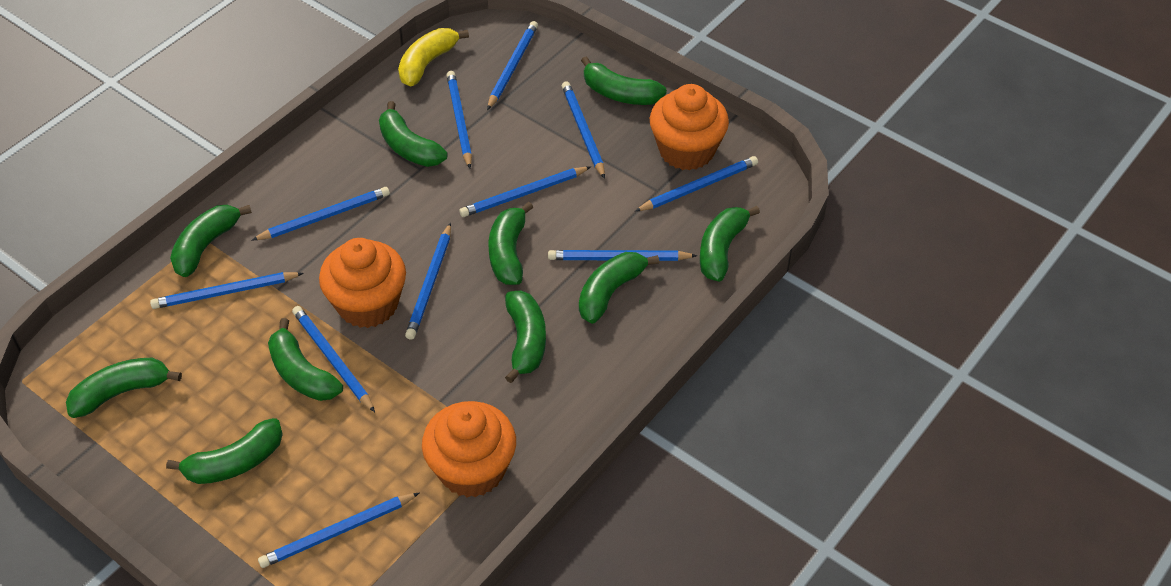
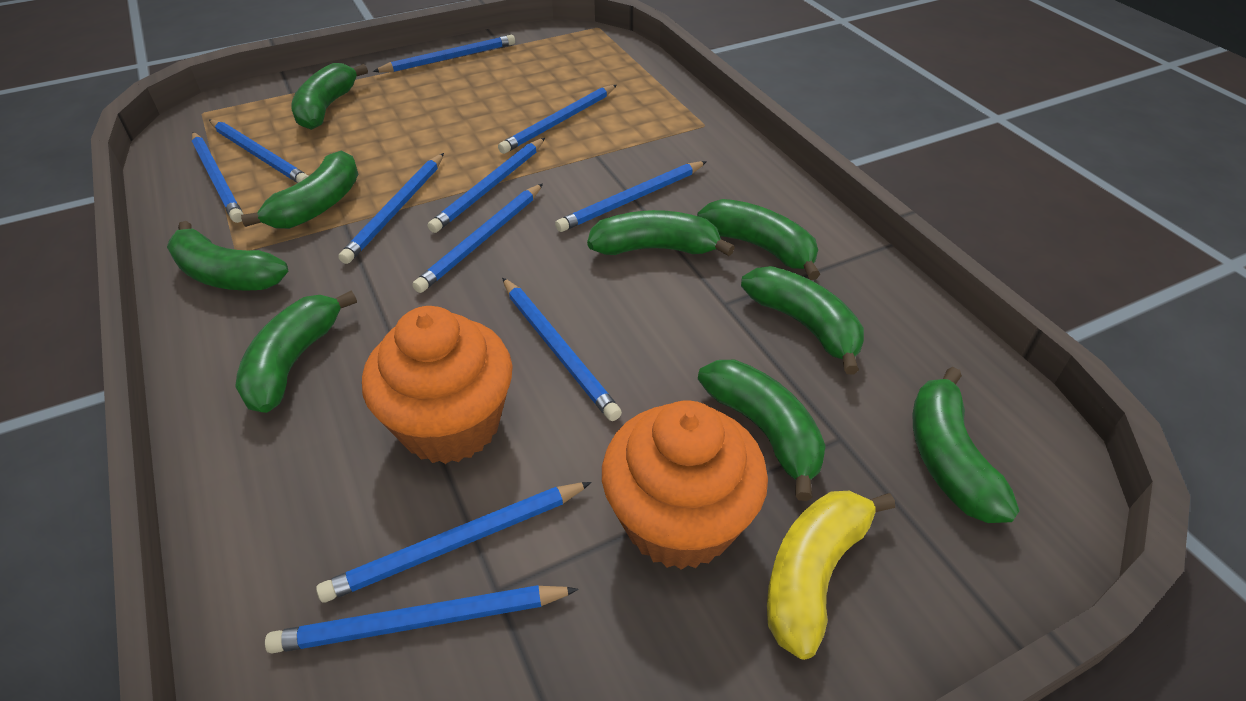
green banana: [66,358,182,418] [166,418,283,484] [170,205,252,277] [268,318,343,401] [379,101,447,167] [489,201,533,285] [505,291,546,383] [579,252,659,324] [581,56,667,105] [700,206,760,282] = 10 -> [167,221,288,291] [235,291,357,413] [241,151,358,229] [291,63,368,130] [587,210,735,256] [697,199,821,280] [698,360,826,501] [741,266,864,374] [912,367,1020,523] = 9
orange cupcake: [319,238,406,328] [422,401,516,498] [650,84,729,171] = 3 -> [362,306,513,464] [602,401,768,570] = 2

